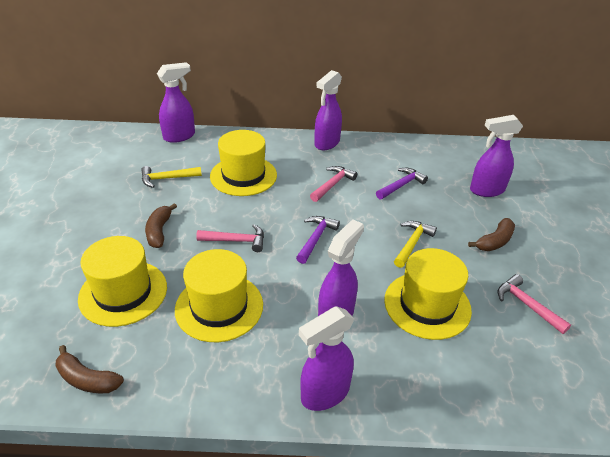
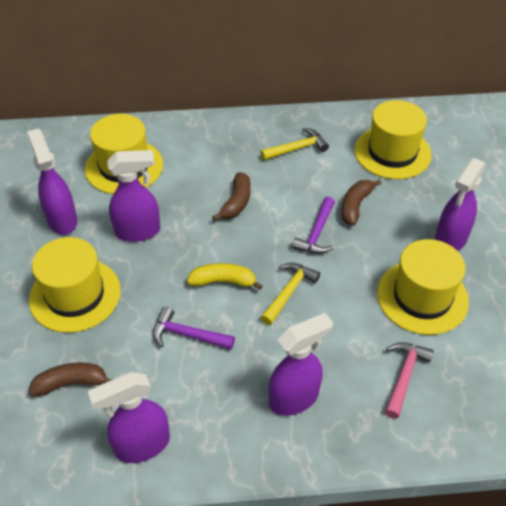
pink hammer: [196,224,264,252] [310,166,357,202] [497,274,571,334] = 3 -> [385,342,434,419] = 1
yellow banana: none = 0 -> [187,263,263,290] = 1

